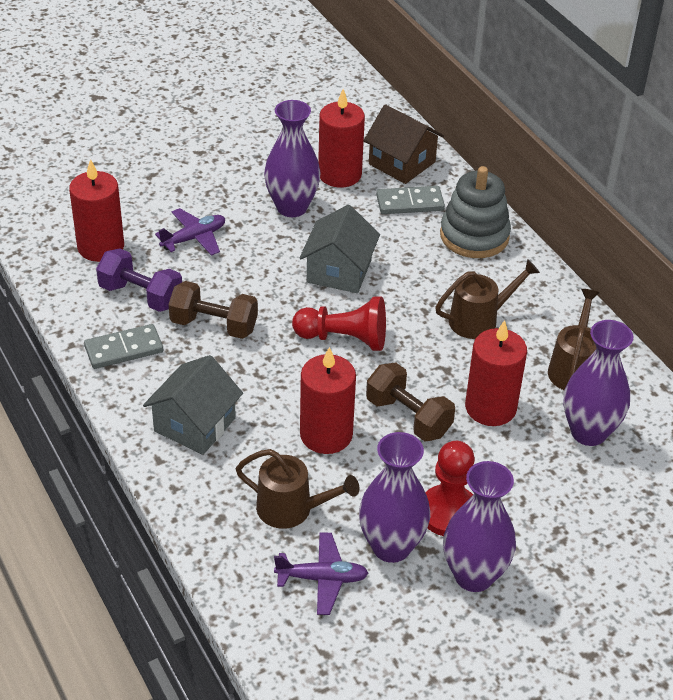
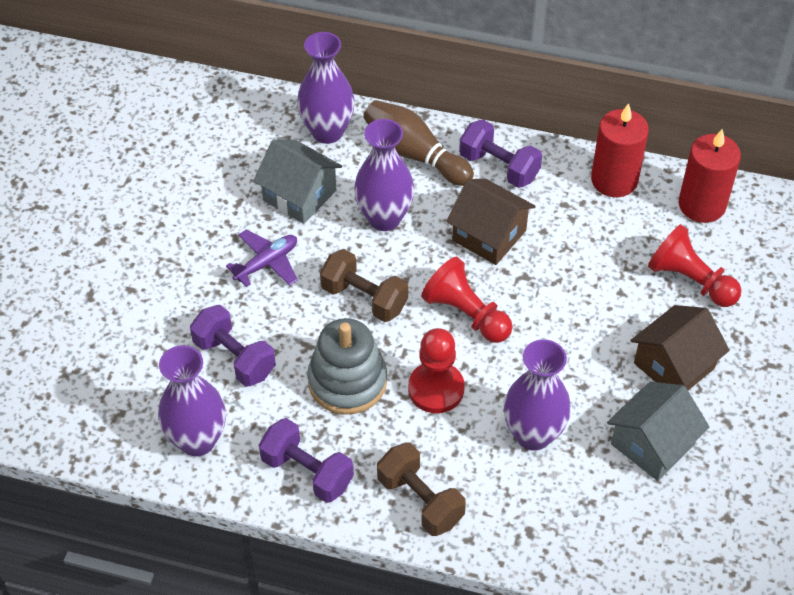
brown bowling pin: none = 0 -> [363,100,474,186] = 1
brown house: [364,104,444,184] = 1 -> [446,178,536,265] [630,305,730,390] = 2
brown watering can: [235,449,359,529] [435,259,540,339] [548,289,600,390] = 3 -> none = 0
grey domino: [84,324,163,369] [376,186,445,214] = 2 -> none = 0
purple dumbbell: [96,248,182,312] = 1 -> [190,305,276,387] [259,418,354,503] [459,119,542,188] = 3
purple plane: [155,208,225,256] [274,532,368,615] = 2 -> [226,229,298,287] = 1
red candle: [69,159,124,262] [300,347,356,454] [318,89,365,188] [465,320,527,426] = 4 -> [591,103,649,197] [679,129,741,223] = 2
red pawn: [292,297,386,351] [425,441,475,536] = 2 -> [408,328,464,413] [421,257,513,343] [648,224,741,307] = 3

